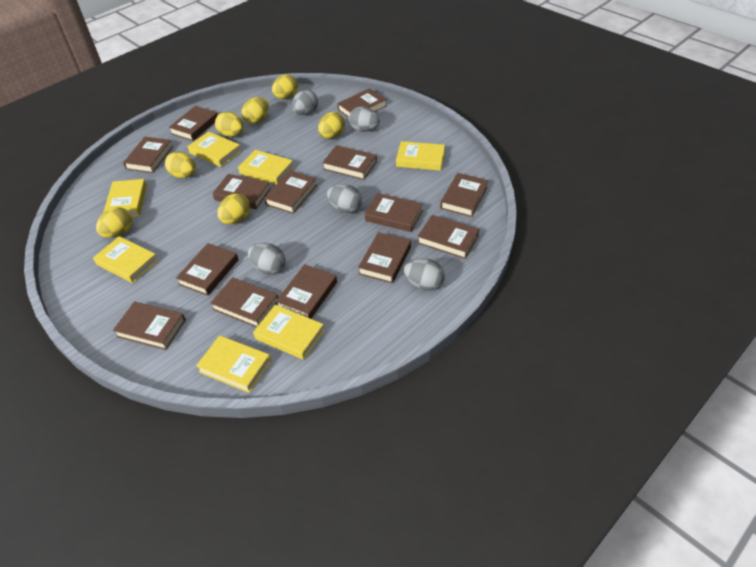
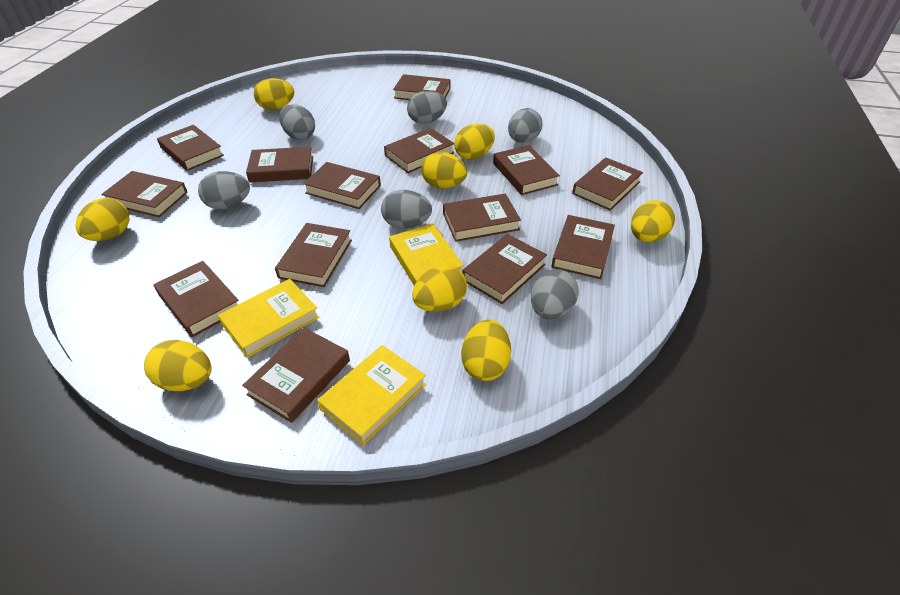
grey egg: [248,243,285,274] [292,90,318,115] [327,184,362,213] [349,107,380,132] [404,258,445,291] = 5 -> [198,171,250,209] [279,104,315,140] [381,190,432,228] [407,91,447,124] [508,108,543,143] [531,269,579,320] = 6
yellow book: [93,236,158,283] [103,179,147,217] [188,131,241,167] [196,335,271,393] [238,150,294,185] [253,305,325,360] [396,141,445,171] = 7 -> [218,279,320,358] [317,345,426,445] [389,224,464,286] = 3
yellow egg: [96,207,132,238] [165,152,196,178] [215,112,244,137] [217,194,250,224] [241,97,269,124] [272,74,298,99] [318,112,345,139] = 7 -> [76,198,130,241] [144,340,212,391] [254,78,294,110] [412,265,467,312] [421,152,467,188] [454,124,495,160] [461,319,511,381] [631,200,675,242] = 8

